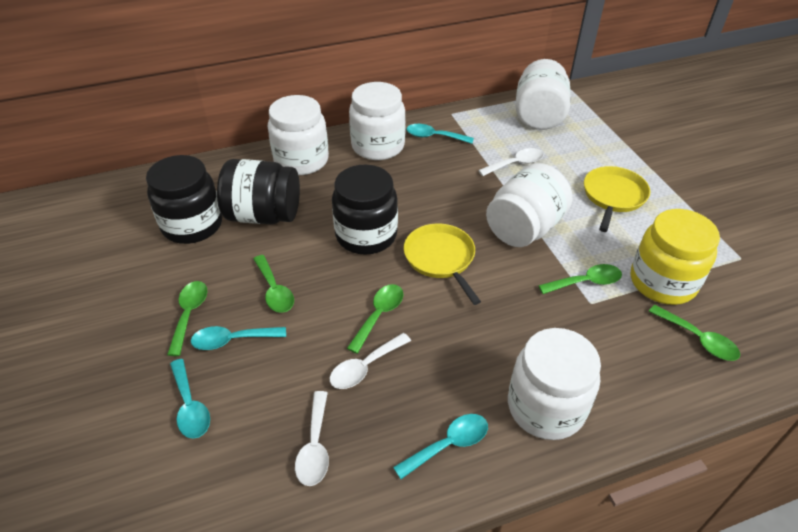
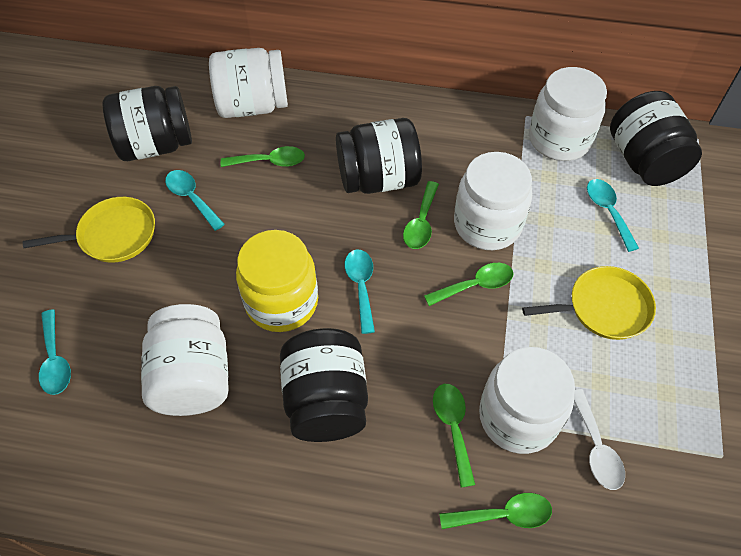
black jar: [146,155,222,244] [217,159,300,224] [332,164,398,255] = 3 -> [103,86,192,161] [280,328,368,442] [336,118,422,194] [610,91,702,186] = 4
white spoon: [295,391,329,486] [330,333,411,389] [478,148,544,176] = 3 -> [574,389,625,490] = 1

